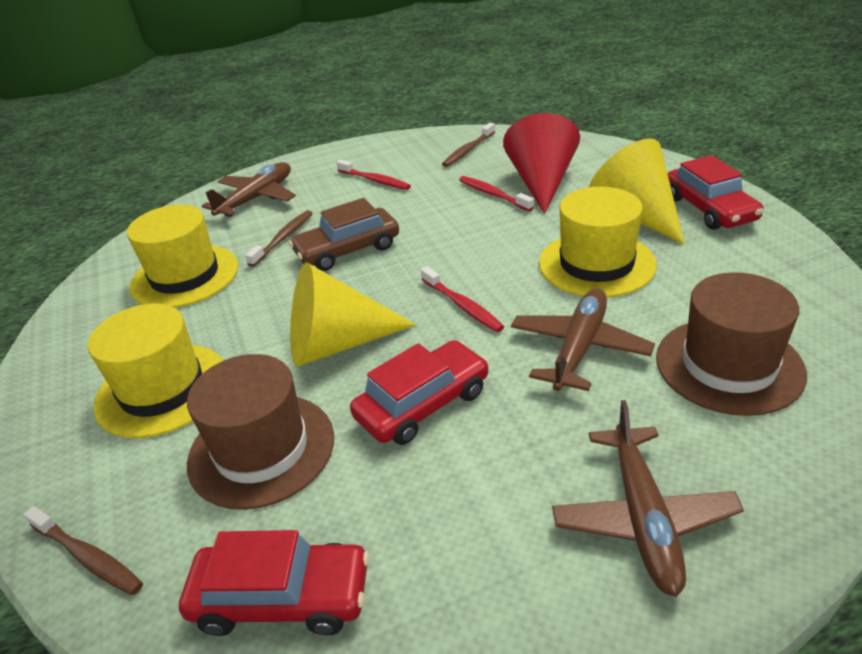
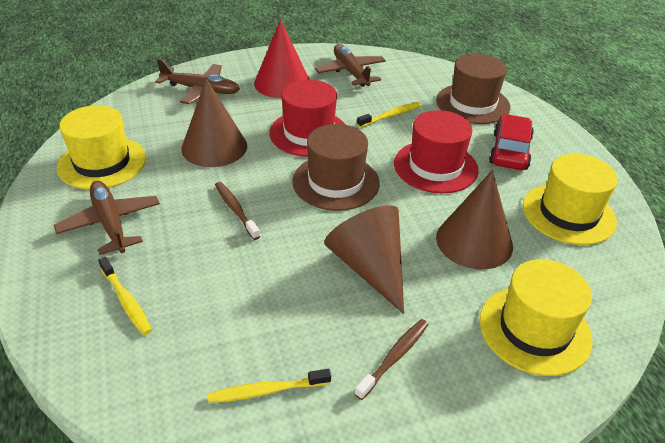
brown car: [289,198,399,271] = 1 -> none = 0
brown cone: none = 0 -> [181,79,247,167] [324,205,404,314] [436,170,513,269] = 3
brown toothbrush: [23,506,143,595] [245,210,313,267] [442,123,495,167] = 3 -> [215,182,260,240] [354,319,429,400] = 2
red car: [179,530,370,636] [350,340,489,445] [668,155,764,230] = 3 -> [489,114,534,170] = 1
red hat: none = 0 -> [269,80,346,157] [394,110,479,193] = 2
red toothbrush: [336,160,411,190] [421,266,504,332] [459,176,534,211] = 3 -> none = 0
yellow cone: [290,262,416,366] [589,138,685,245] = 2 -> none = 0
yellow toothbrush: none = 0 -> [98,257,152,335] [208,369,331,403] [357,102,421,128] = 3

